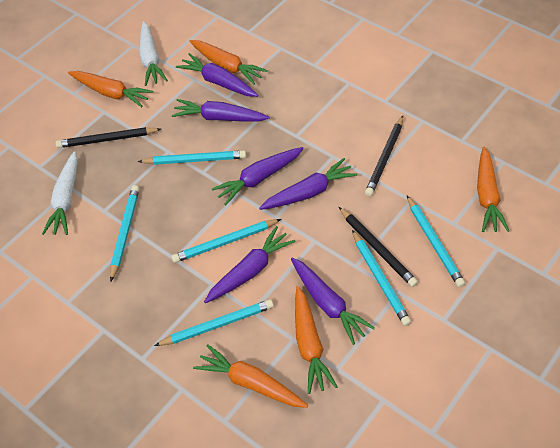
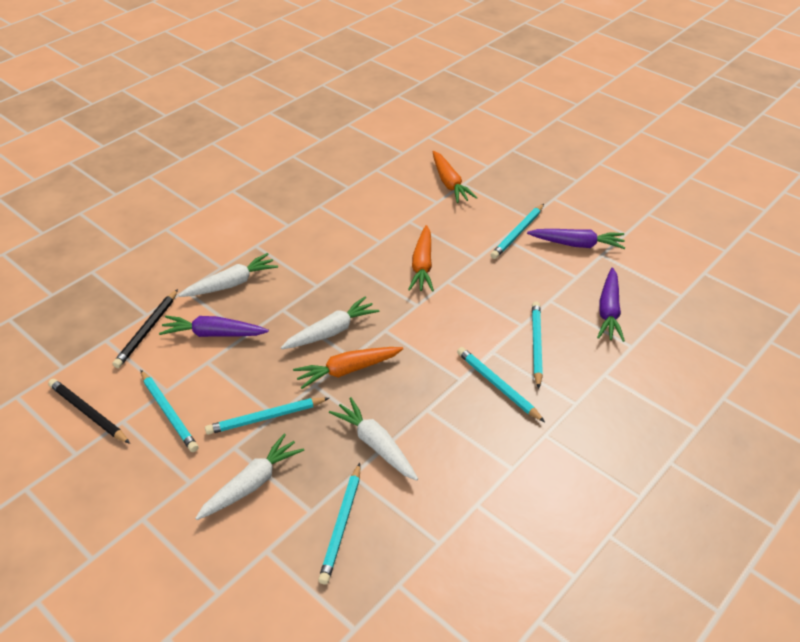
black pencil: [55,127,161,148] [339,207,418,287] [365,116,403,197] = 3 -> [48,379,130,444] [112,289,178,368] = 2
orange carrot: [68,71,153,107] [189,40,268,85] [193,344,308,408] [295,286,338,394] [477,147,509,232] = 5 -> [293,347,403,389] [408,225,434,292] [433,151,478,203] = 3
purple carrot: [172,99,270,122] [176,53,258,97] [204,226,295,303] [212,147,304,205] [259,158,357,210] [291,258,375,345] = 6 -> [159,316,269,337] [527,229,626,249] [597,268,625,342] = 3
white carrot: [42,151,78,235] [139,21,168,86] = 2 -> [179,253,278,297] [195,433,304,520] [281,297,380,349] [329,397,418,481] = 4

